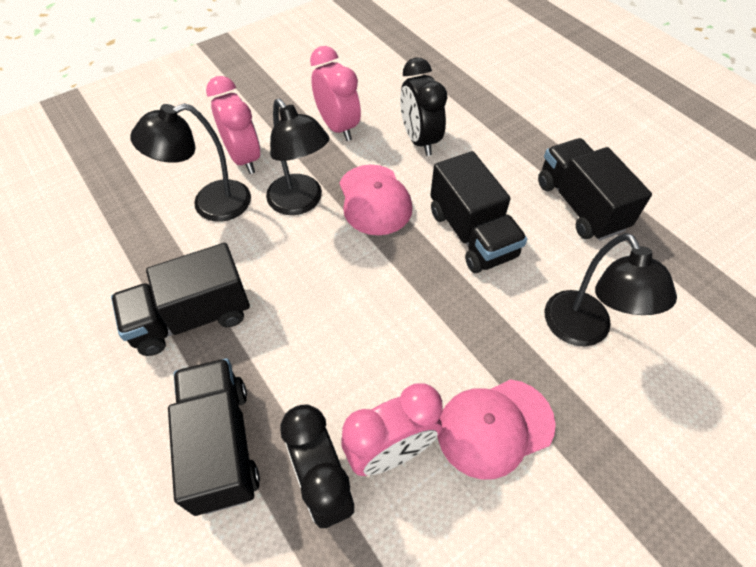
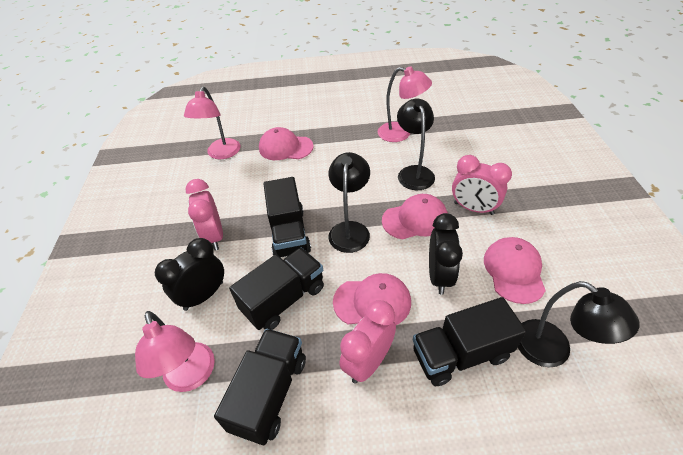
pink cap: [339,165,412,235] [438,379,556,480] = 2 -> [259,127,314,160] [333,273,411,325] [382,194,448,239] [484,237,546,304] = 4
pink lamp: none = 0 -> [135,311,215,392] [184,86,241,159] [378,66,432,142] = 3

